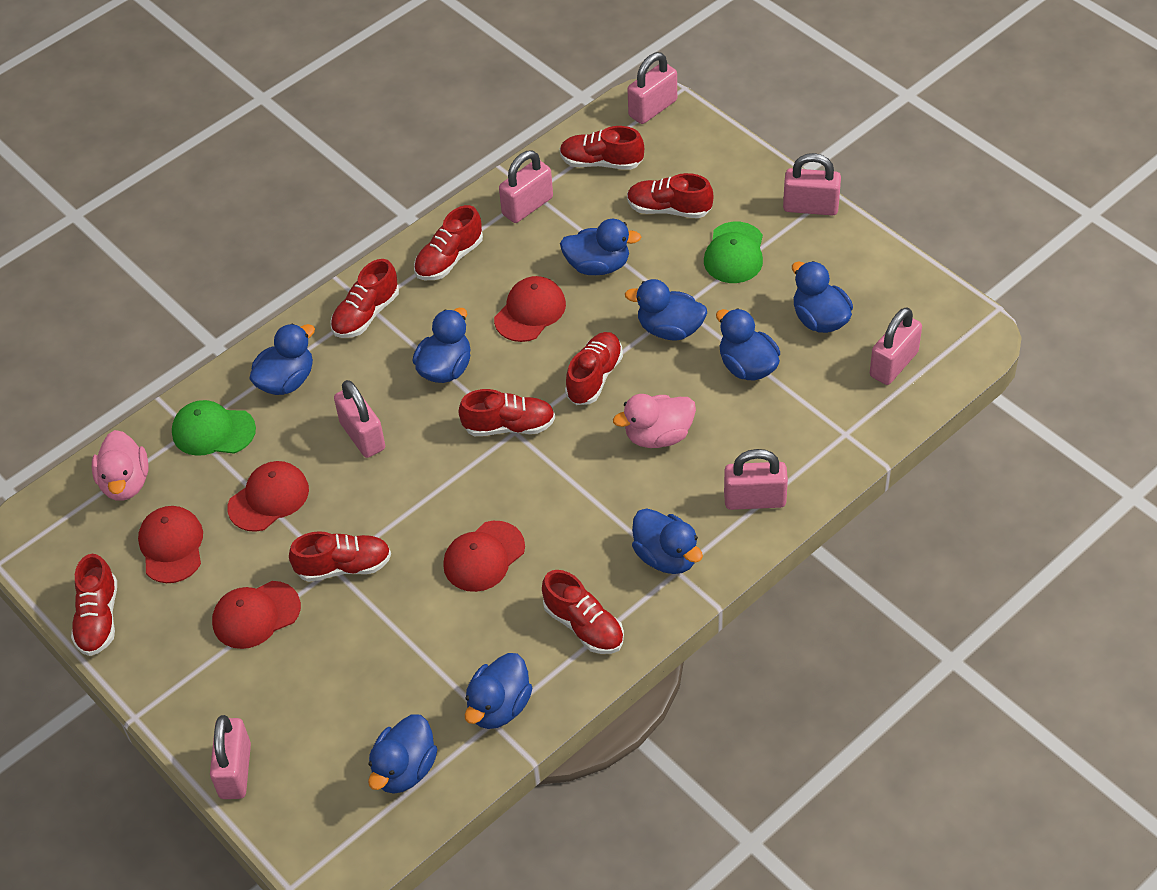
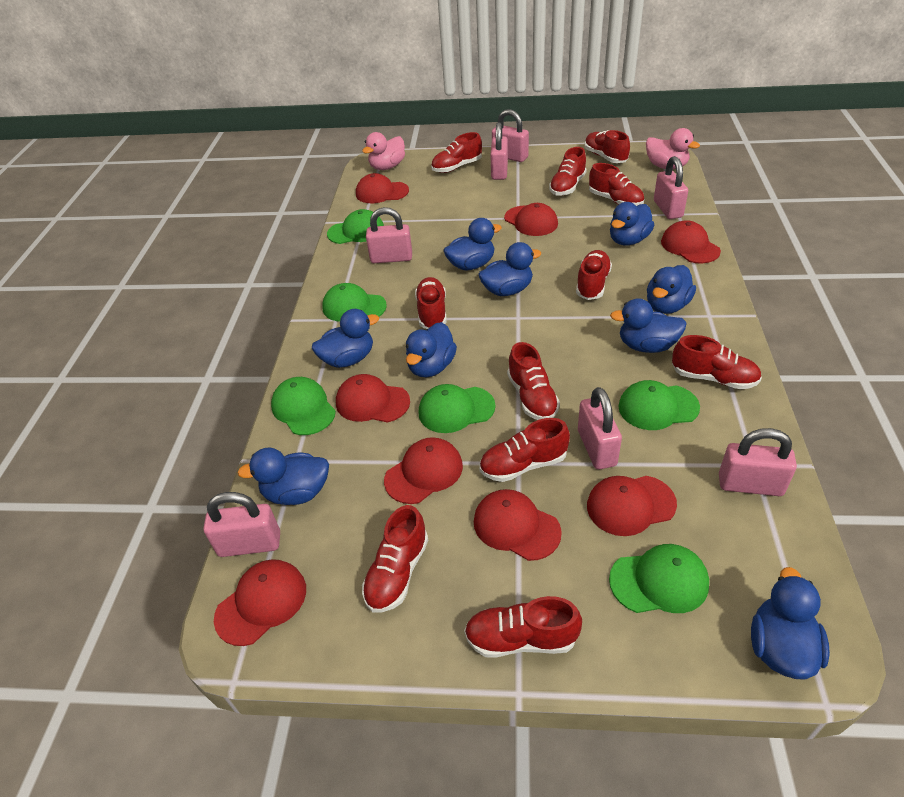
green cap: [172,400,256,456] [704,222,763,283] = 2 -> [271,377,336,435] [322,283,387,321] [327,209,384,244] [419,384,496,433] [609,544,709,613] [619,380,700,430] = 6
red cap: [138,506,203,583] [212,581,301,649] [227,461,309,532] [443,521,525,592] [494,276,566,342] = 5 -> [214,559,306,646] [336,374,410,423] [356,173,409,203] [384,437,463,504] [474,489,562,561] [504,203,558,236] [587,476,677,536] [661,220,721,263] = 8
red shoe: [71,554,117,656] [289,531,391,582] [331,259,399,338] [414,205,483,280] [458,389,555,436] [542,570,624,654] [560,126,644,170] [565,332,623,405] [627,173,713,218] = 9 -> [362,505,428,613] [415,277,447,329] [431,132,482,173] [464,596,582,658] [479,418,570,482] [507,342,560,420] [549,147,587,196] [576,250,612,300] [584,130,630,163] [589,163,644,206] [672,335,762,389] = 11

